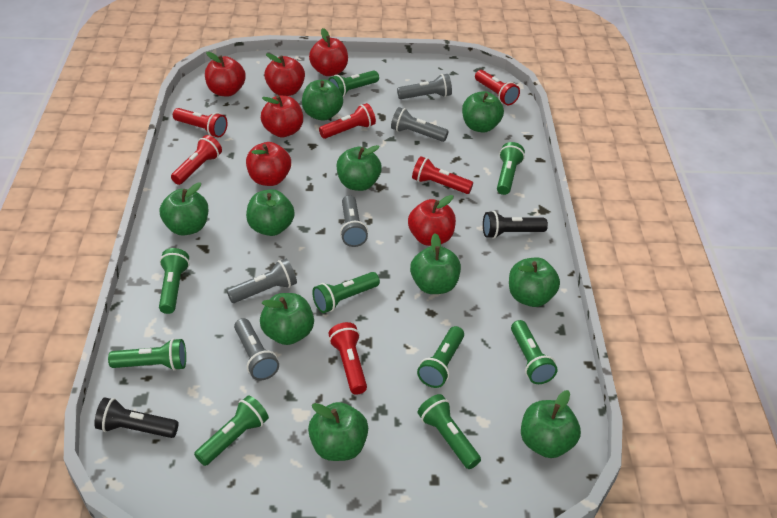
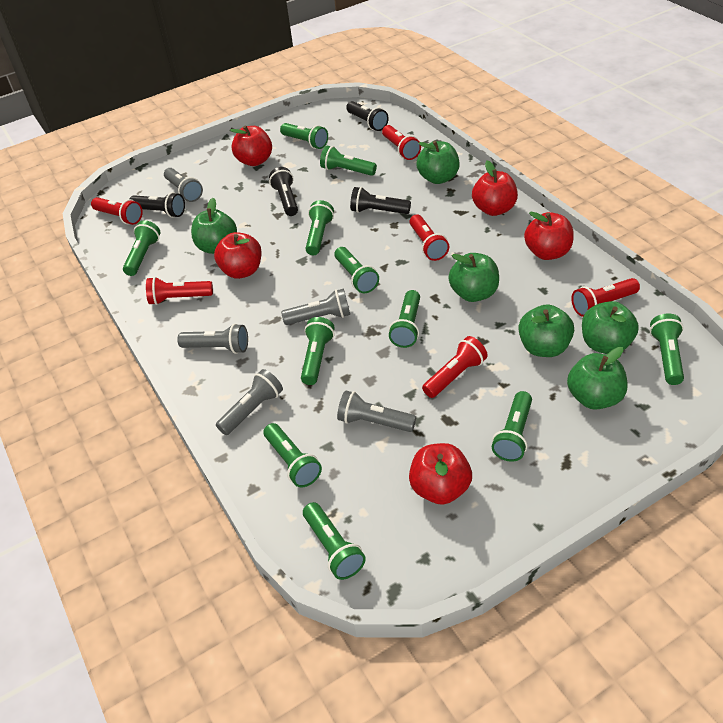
black flashlight: [94,397,179,438] [483,211,548,239] = 2 -> [130,192,185,218] [269,167,298,216] [346,101,389,131] [350,187,411,214] = 4
green apple: [160,182,208,236] [246,189,295,236] [260,293,314,345] [302,80,343,121] [308,402,368,461] [337,145,382,191] [410,233,461,294] [462,91,504,133] [509,257,560,307] [521,390,581,458] = 10 -> [191,198,237,254] [416,141,459,184] [448,253,499,302] [518,304,574,357] [567,347,627,410] [582,301,639,354] = 6
green flashlight: [108,338,186,371] [159,248,190,314] [194,395,269,466] [312,272,380,313] [328,70,379,97] [417,326,464,388] [418,394,481,469] [497,142,525,195] [511,320,558,384] = 9 -> [123,220,160,276] [264,423,322,488] [280,123,328,149] [301,317,335,385] [303,502,366,580] [305,200,334,255] [320,145,377,176] [334,247,379,293] [389,290,420,348] [492,391,532,462] [650,313,684,385] = 11
red apple: [205,52,246,96] [246,142,291,186] [261,96,303,137] [264,53,305,96] [309,28,348,76] [408,195,456,246] = 6 -> [214,232,262,279] [230,125,272,166] [409,443,472,505] [472,161,518,216] [524,212,574,260] = 5

